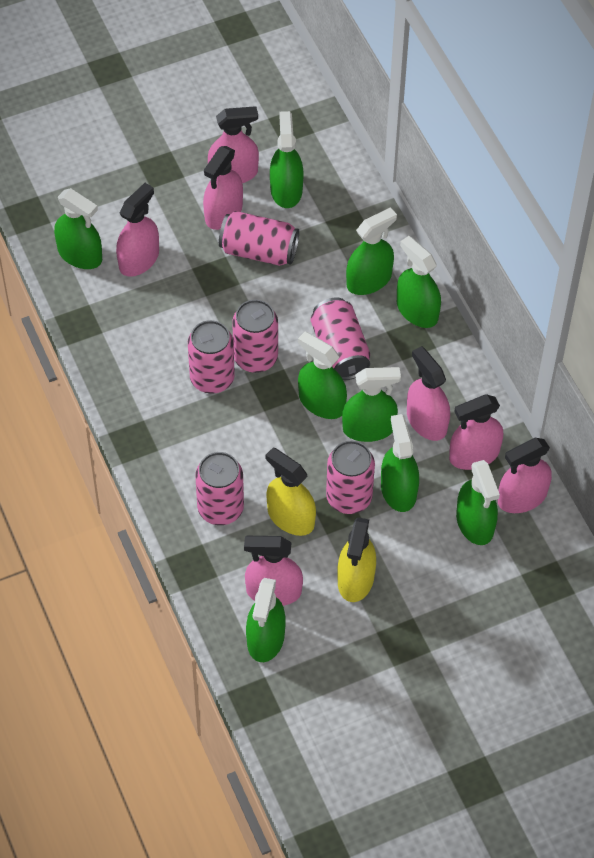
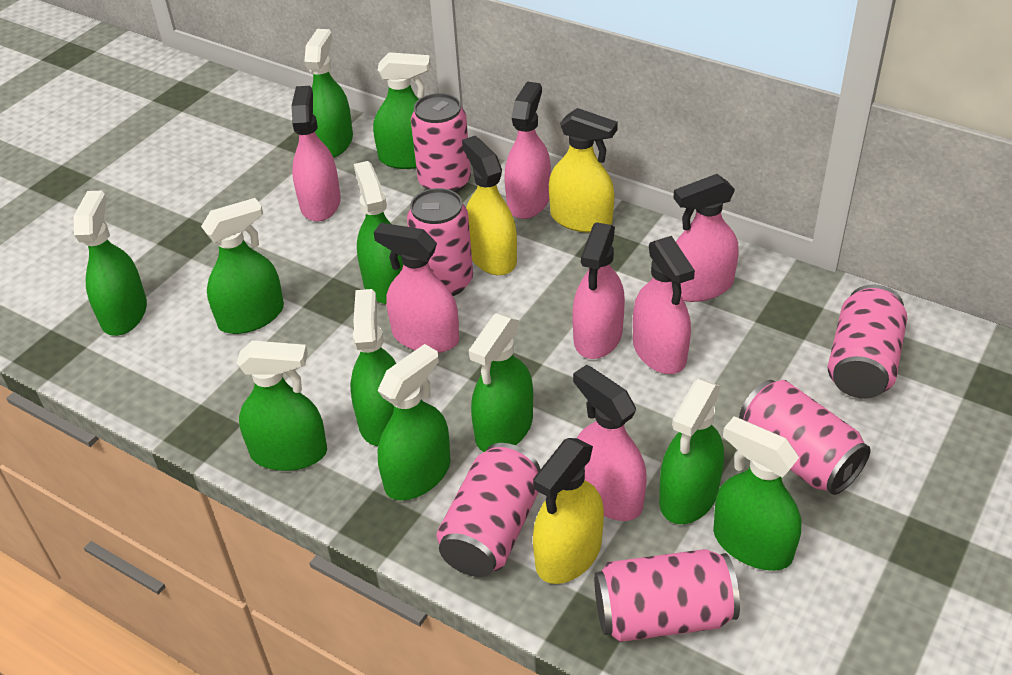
green spray bottle: [54,188,102,269] [246,578,286,662] [270,111,304,208] [298,332,347,419] [342,367,401,442] [346,207,397,295] [381,414,419,512] [397,236,441,328] [456,460,500,545] = 9 -> [74,191,147,336] [201,198,284,334] [237,341,327,471] [304,29,353,158] [350,289,397,446] [354,161,403,304] [373,52,430,169] [377,344,451,501] [469,313,533,452] [659,379,724,524] [713,416,801,571] = 11
yellow spray bottle: [266,447,316,536] [337,517,376,602] = 2 -> [462,136,517,275] [533,438,604,584] [549,108,618,233] = 3

